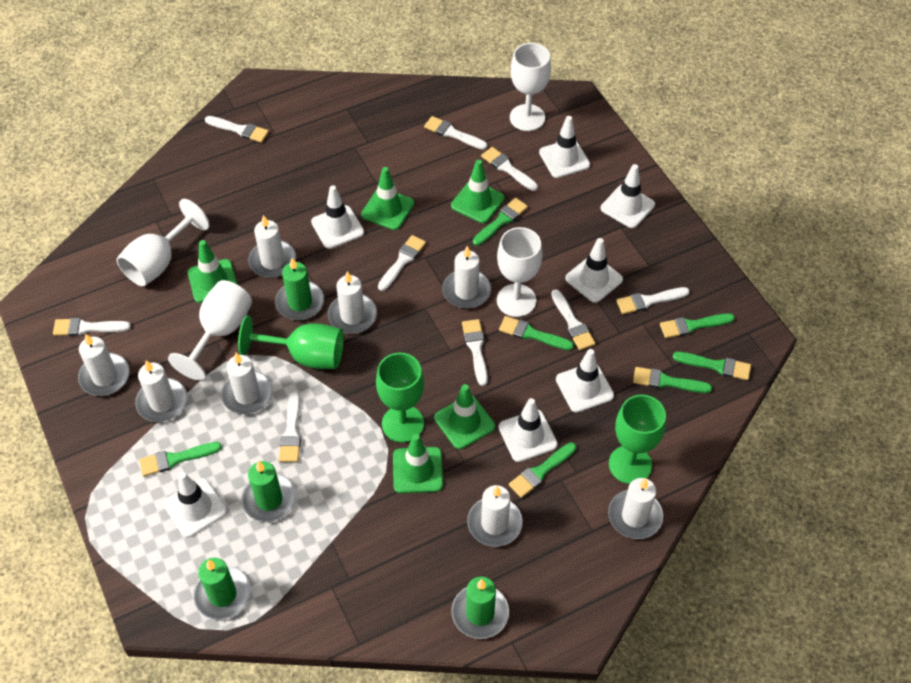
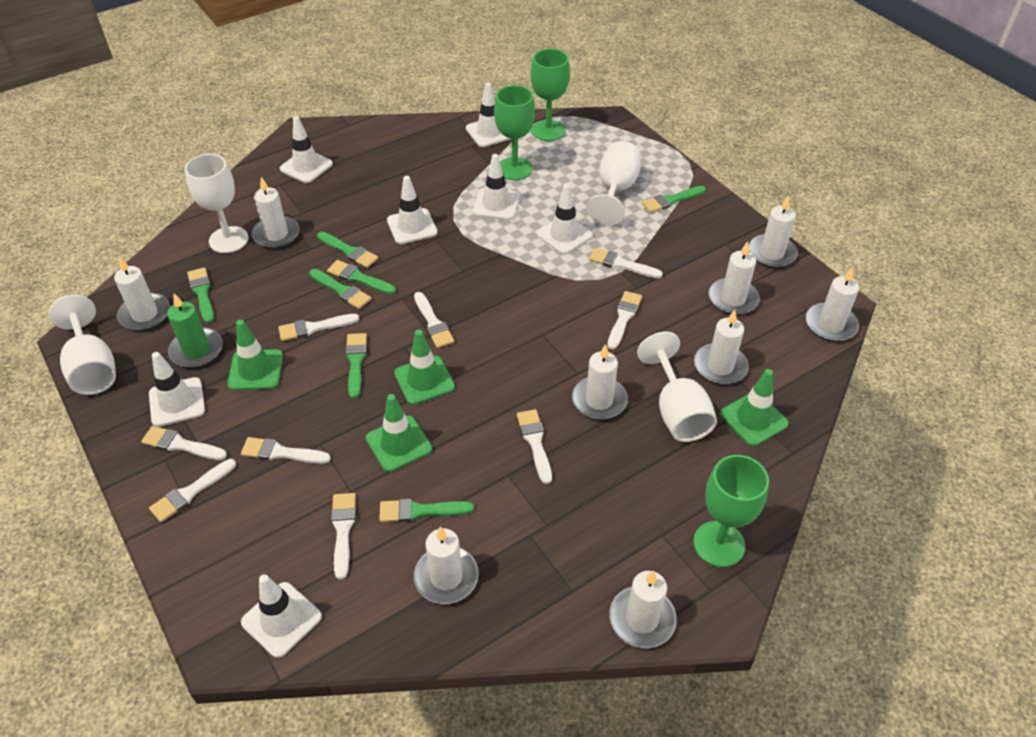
green candle: [193,558,250,620] [241,461,296,522] [275,258,324,320] [451,577,509,639] = 4 -> [167,293,223,368] = 1
green traffic cone: [188,240,237,303] [361,167,414,230] [393,434,443,493] [434,384,495,449] [451,160,505,223] = 5 -> [227,319,283,390] [366,394,432,472] [394,330,455,405] [720,369,789,446] = 4
white candle: [78,334,130,396] [135,360,188,422] [221,353,273,414] [248,215,296,278] [328,271,377,334] [442,246,491,308] [467,485,523,547] [608,478,663,539] = 8 -> [114,257,170,331] [251,177,300,249] [414,527,479,604] [572,344,628,420] [609,570,677,648] [694,310,749,385] [709,241,760,315] [749,196,798,268] [806,267,859,341] = 9

